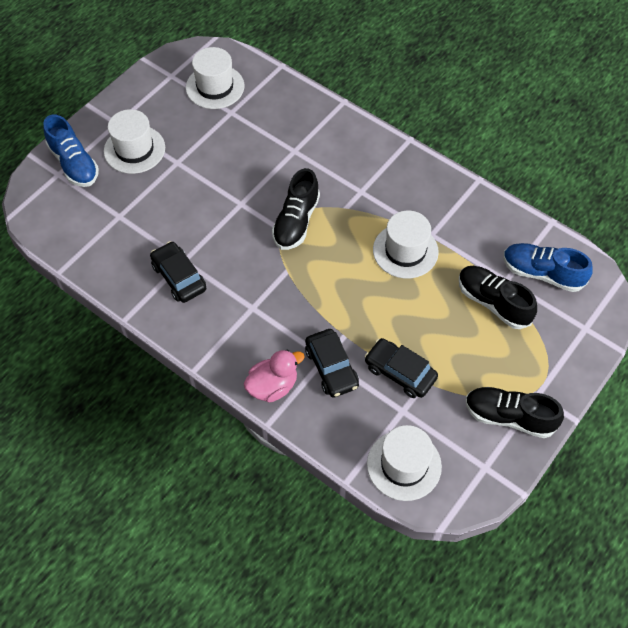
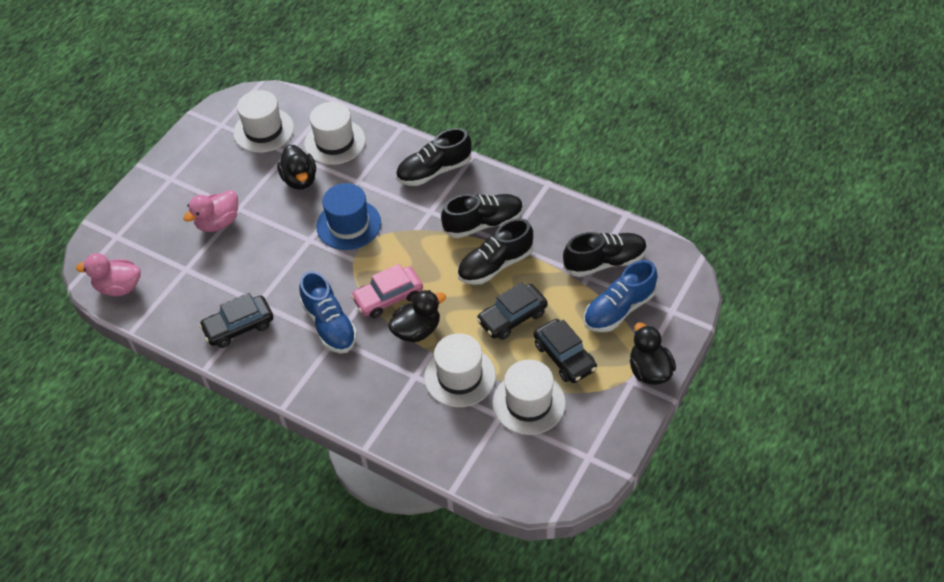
black duck: none = 0 -> [277,145,316,190] [388,290,446,342] [630,323,676,385] = 3
black shoe: [272,168,320,250] [459,266,537,329] [465,387,564,438] = 3 -> [396,128,472,186] [441,194,523,238] [457,218,534,285] [563,232,647,277] = 4
blue hat: none = 0 -> [316,183,381,250] = 1
pink car: none = 0 -> [351,264,423,318] = 1
pink duck: [244,349,304,403] = 1 -> [76,253,141,296] [183,190,238,232] = 2

